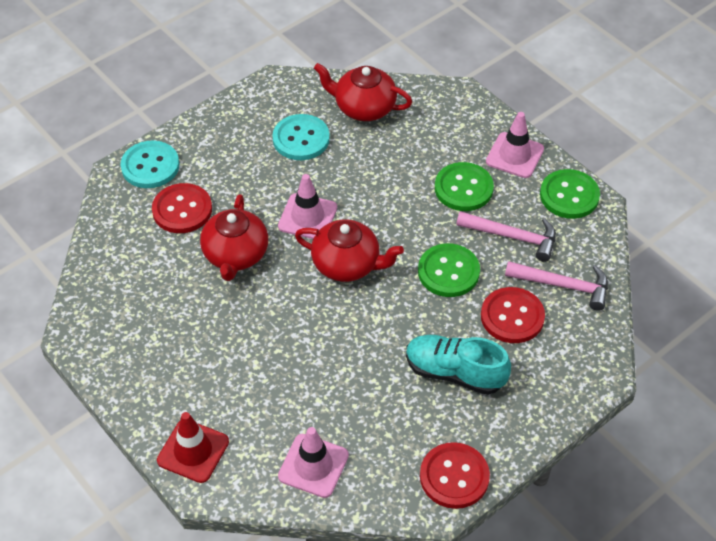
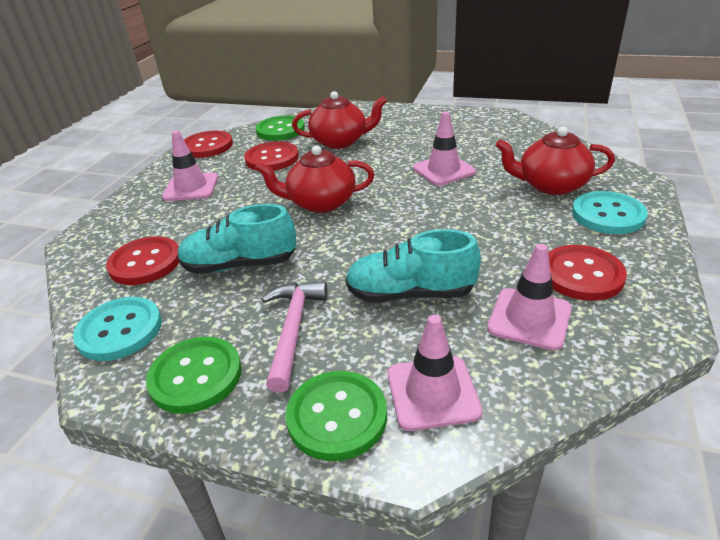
pink hammer: [456,211,556,262] [505,261,608,311] = 2 -> [262,281,327,392] = 1
pink traffic cone: [278,174,337,239] [278,427,349,498] [486,112,544,178] = 3 -> [162,131,218,201] [388,315,482,431] [413,111,476,186] [487,244,572,351] = 4
red button: [152,183,212,233] [420,442,490,509] [481,287,545,343] = 3 -> [106,237,179,285] [184,131,233,158] [244,141,299,171] [548,245,627,301] = 4
red traffic cone: [157,412,229,483] = 1 -> none = 0
turquoise shoe: [406,335,511,395] = 1 -> [178,204,297,274] [346,229,481,302] = 2

